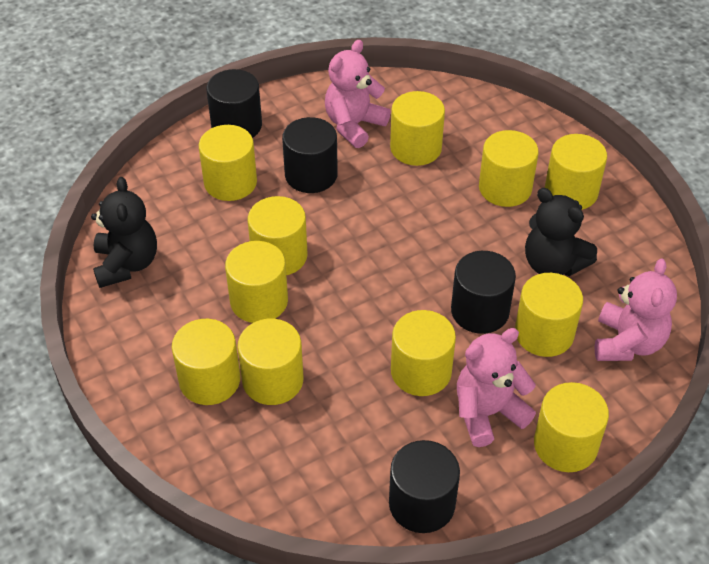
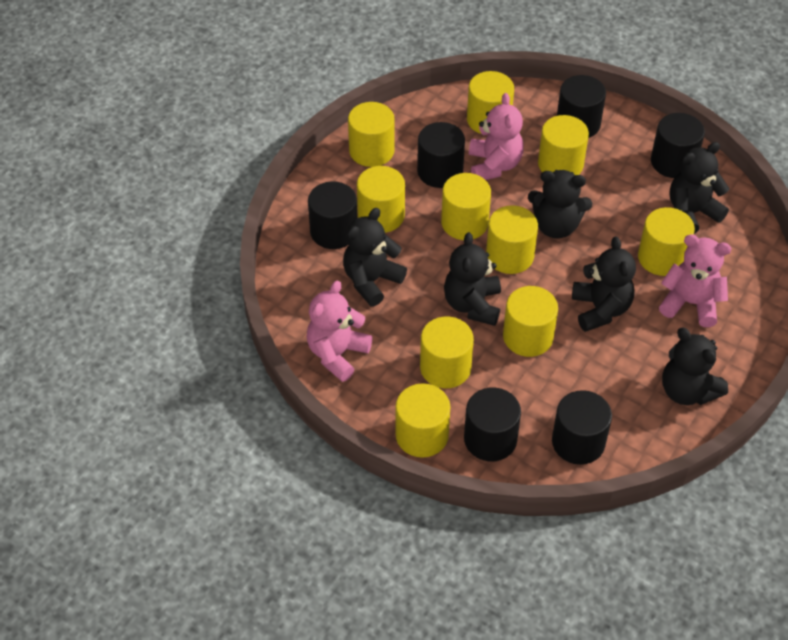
black cylinder: [206,69,262,138] [282,117,338,193] [389,440,460,533] [451,251,516,334] = 4 -> [308,181,357,249] [417,122,465,188] [464,387,521,462] [552,390,612,465] [557,75,606,138] [651,113,705,178] = 6
black teddy bear: [91,177,157,288] [525,188,597,276] = 2 -> [343,208,407,306] [444,232,501,326] [528,170,592,238] [572,236,636,332] [662,327,728,405] [669,142,729,234] = 6
yellow cylinder: [172,319,240,405] [199,125,257,201] [225,241,288,323] [237,319,303,405] [248,196,308,275] [390,91,445,166] [391,310,456,396] [479,130,539,207] [515,273,583,357] [534,382,609,472] [545,134,607,210] = 11 -> [348,102,395,167] [357,166,405,233] [395,383,450,458] [420,317,474,388] [441,173,491,240] [467,71,514,134] [486,205,538,274] [503,286,558,357] [538,115,589,175] [638,207,695,276] = 10

